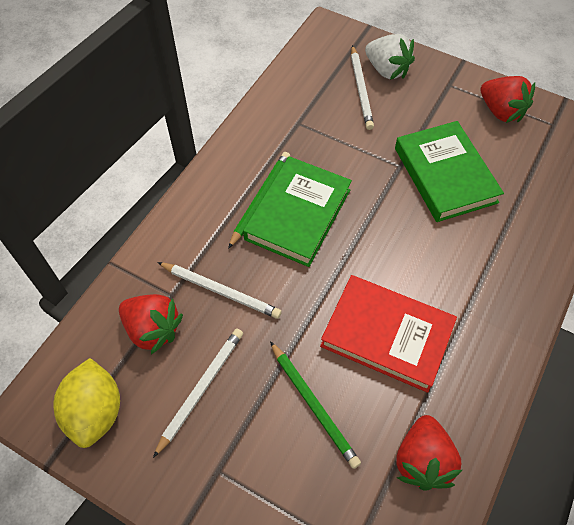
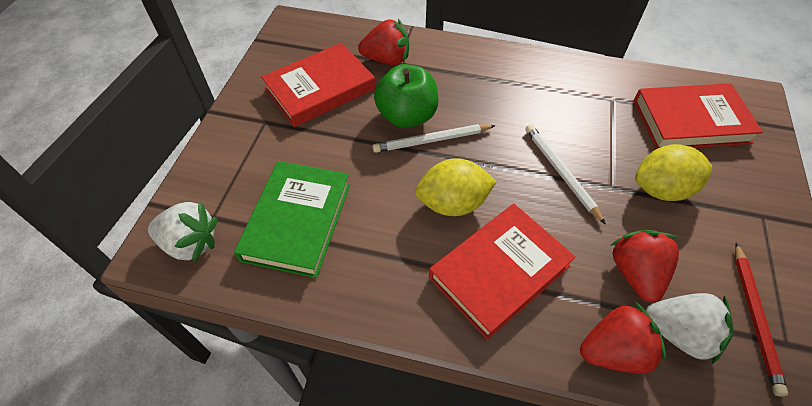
green apple: none = 0 -> [374,64,438,128] = 1
green book: [243,156,352,267] [395,121,504,222] = 2 -> [234,161,350,278] = 1
green pencil: [228,152,290,249] [270,341,361,469] = 2 -> none = 0
red book: [320,275,457,393] = 1 -> [261,43,375,127] [429,204,576,340] [634,83,763,149] = 3
red pencil: none = 0 -> [735,242,788,397] = 1
white pencil: [153,328,243,458] [157,262,282,319] [351,45,374,130] = 3 -> [372,124,496,153] [525,124,606,225] = 2
white strawberry: [365,34,415,80] = 1 -> [148,201,217,263] [646,293,733,364] = 2
yellow lemon: [54,358,120,448] = 1 -> [415,158,497,216] [635,144,713,201] = 2

